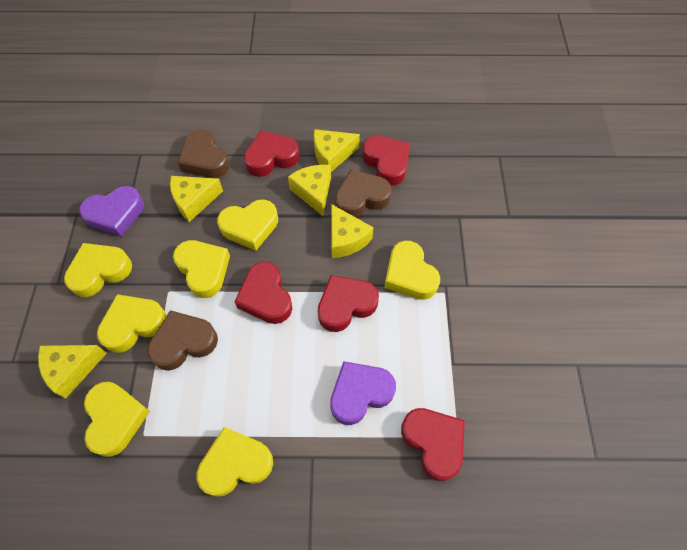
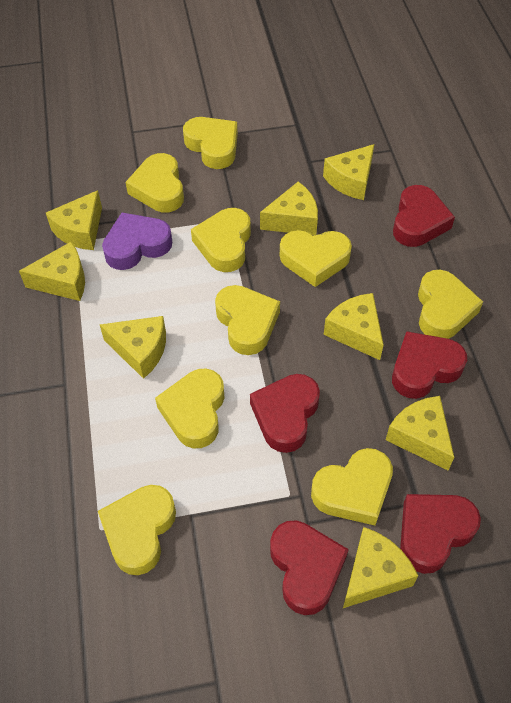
brown heart: [147,310,218,371] [178,129,230,178] [335,169,392,217] = 3 -> none = 0
purple heart: [79,186,144,237] [330,361,396,425] = 2 -> [102,213,172,270] = 1
yellow cheese: [38,345,107,398] [170,176,223,222] [288,165,331,216] [314,129,360,172] [331,204,373,258] = 5 -> [19,242,85,301] [46,190,102,250] [100,316,166,379] [260,182,318,235] [323,144,374,200] [324,293,384,360] [343,527,418,608] [386,396,454,470] = 8
yellow heart: [64,243,132,297] [84,382,150,457] [97,294,167,353] [173,240,230,298] [197,427,273,497] [217,200,278,251] [384,241,440,300] = 7 -> [98,485,176,575] [126,153,184,212] [155,368,225,449] [183,117,238,169] [191,208,251,272] [215,285,280,355] [280,230,352,287] [311,448,393,525] [418,270,483,339] = 9

